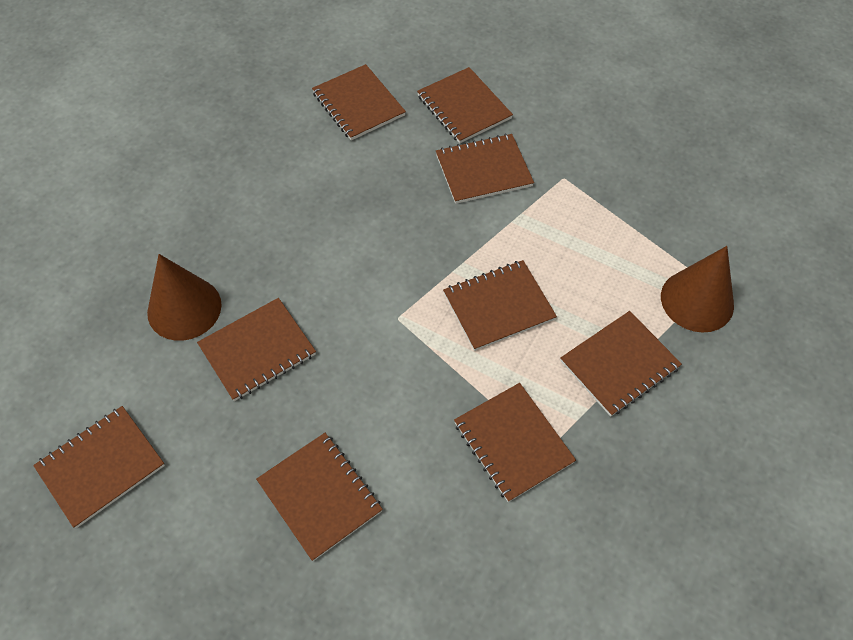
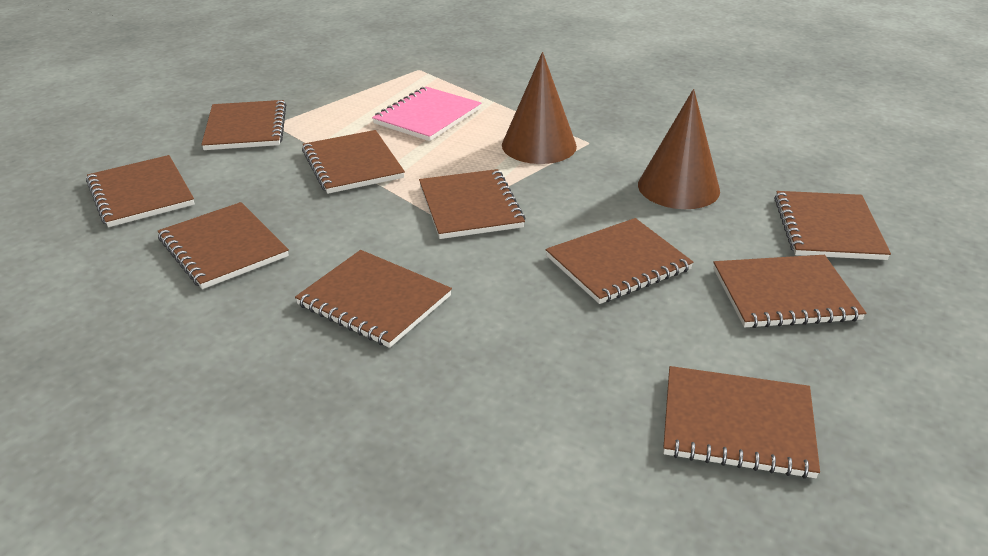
brown notebook: [33,406,165,528] [197,298,316,401] [256,433,383,561] [312,64,406,140] [417,67,513,143] [436,134,534,204] [443,260,557,351] [454,383,576,502] [560,311,682,417] = 9 -> [86,155,194,227] [158,202,289,289] [201,100,286,150] [295,250,452,348] [302,130,405,194] [419,169,526,239] [545,218,694,304] [663,366,820,479] [713,255,866,328] [774,191,891,260] = 10
pink notebook: none = 0 -> [372,87,481,141] = 1

